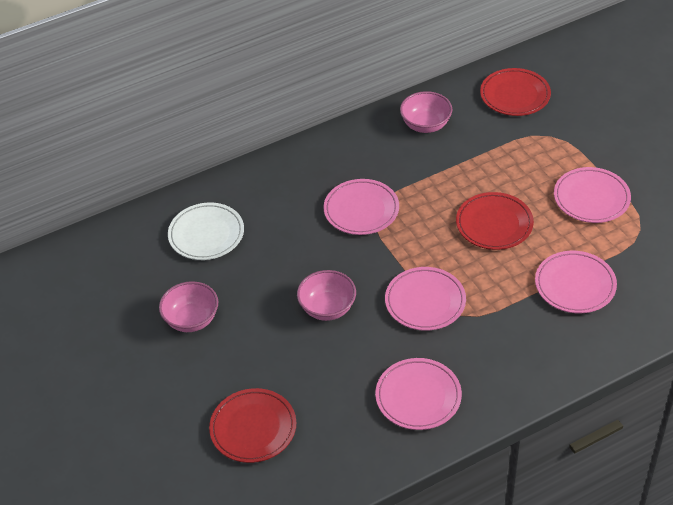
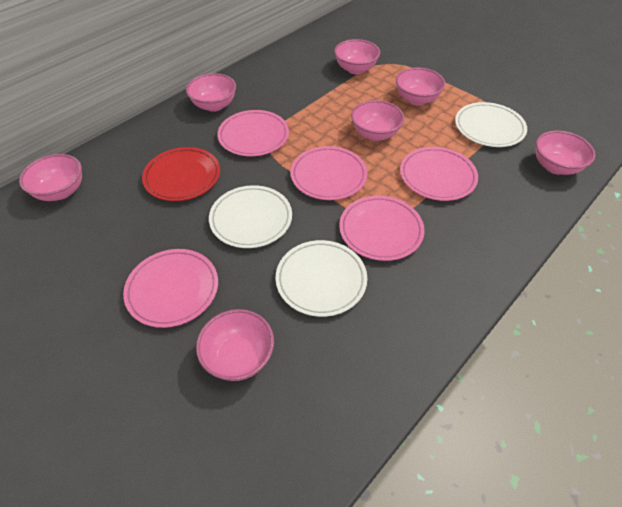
pink bowl: [159,281,218,332] [297,270,356,321] [400,91,452,133] = 3 -> [19,154,82,201] [186,73,236,112] [196,309,274,381] [334,39,380,74] [351,100,404,141] [396,67,445,105] [536,131,595,175] = 7
red plate: [209,388,296,463] [456,192,534,250] [480,68,551,116] = 3 -> [142,147,220,201] = 1
white plate: [168,203,244,260] = 1 -> [209,185,292,248] [276,240,367,317] [455,102,527,147] = 3

